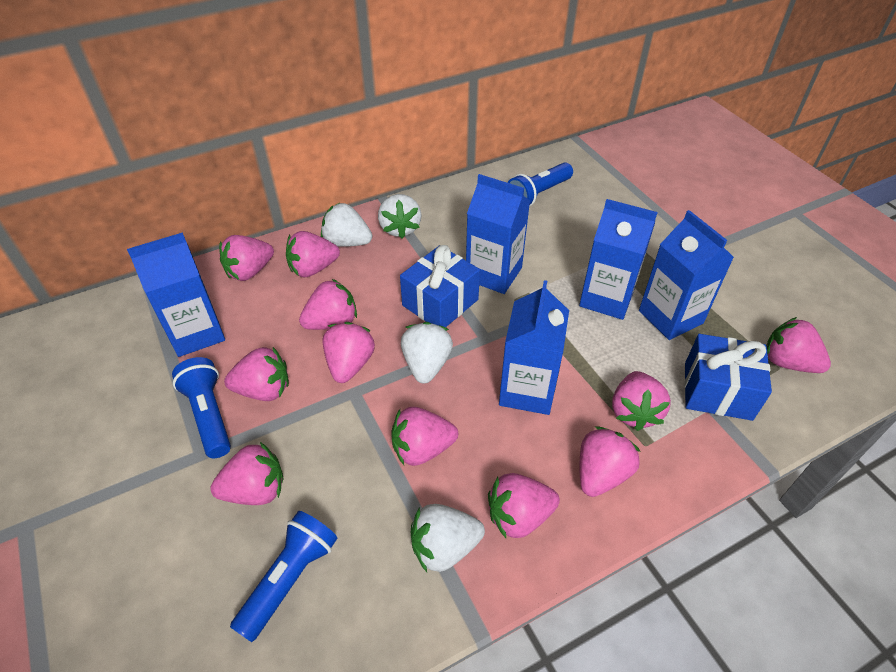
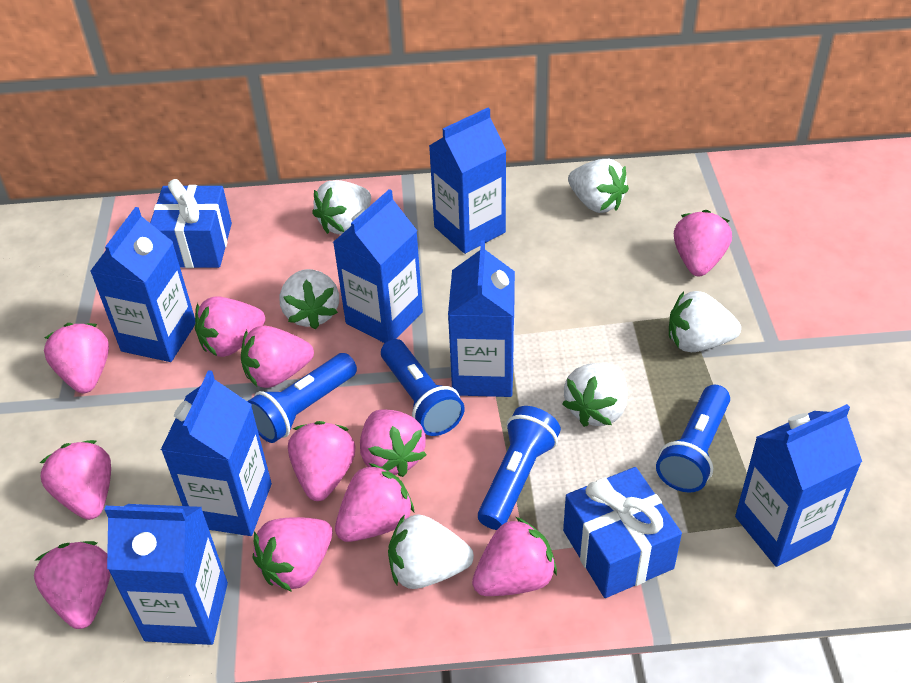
blue carton: [127,232,225,357] [466,174,530,294] [499,280,569,415] [579,199,658,320] [639,210,734,340] = 5 -> [90,207,195,362] [104,504,228,645] [161,370,272,536] [333,189,423,343] [429,108,506,254] [448,241,515,397] [735,404,862,567] = 7
blue flashlight: [172,357,231,458] [230,511,338,642] [507,162,573,206] = 3 -> [247,353,357,443] [381,339,465,436] [478,406,561,530] [656,385,730,493] = 4
white strawberry: [321,203,372,247] [378,194,422,239] [401,322,453,383] [411,504,485,572] = 4 -> [280,269,339,330] [312,180,371,234] [388,514,474,589] [562,363,627,427] [568,159,629,213] [669,291,741,352] = 6

